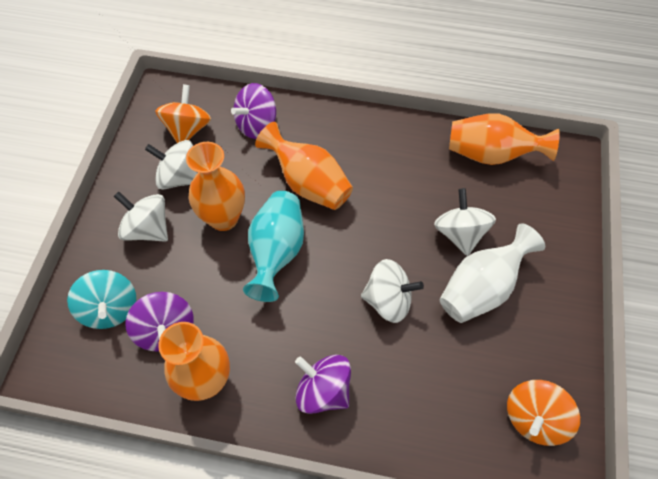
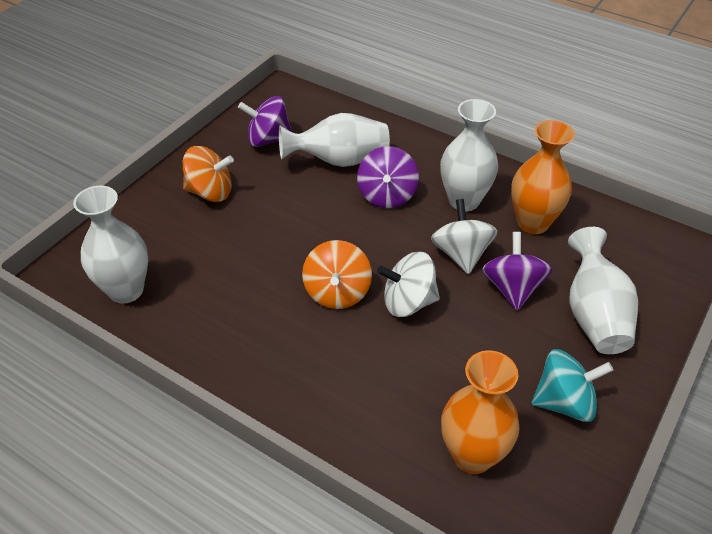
orange vase: [158,322,230,401] [186,142,245,231] [255,122,353,210] [449,113,560,165] = 4 -> [441,350,520,474] [511,120,575,234] = 2
turquoise vase: [243,191,304,302] = 1 -> none = 0
white spinning top: [113,191,168,242] [145,140,198,190] [361,259,424,323] [434,188,496,256] = 4 -> [377,252,440,317] [431,199,498,274] = 2
white vase: [440,223,545,323] = 1 -> [73,186,148,304] [279,113,390,167] [440,99,498,211] [568,227,638,354] = 4

